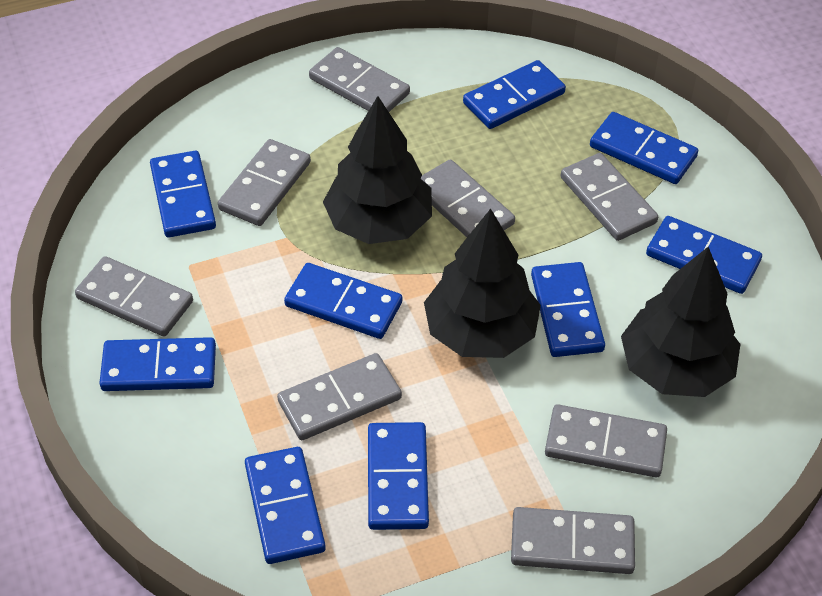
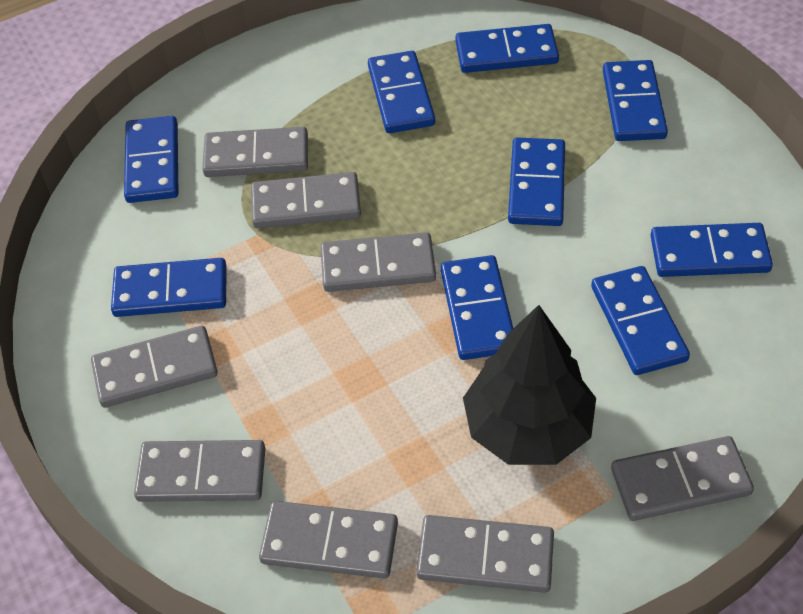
black tree: [323,96,432,244] [424,209,541,358] [621,247,740,397] = 3 -> [463,305,596,465] = 1

